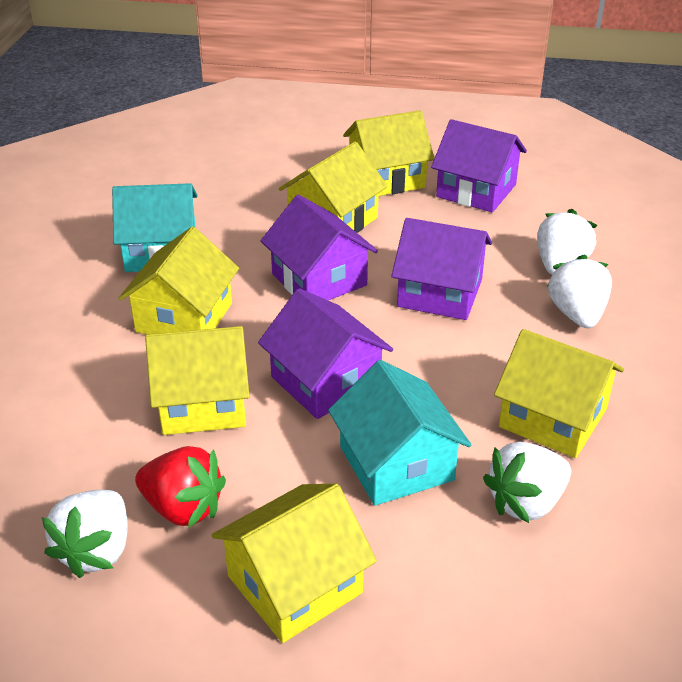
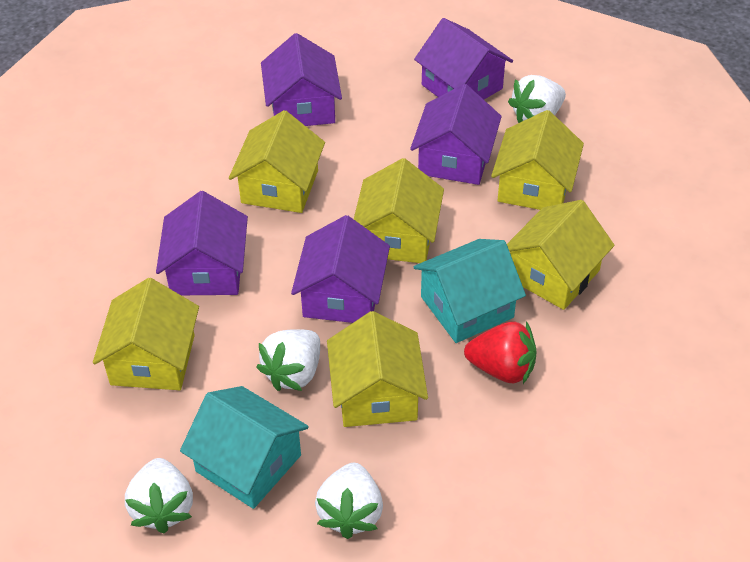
purple house: [258,288,393,419] [261,195,378,300] [391,218,492,320] [431,119,527,212] = 4 -> [156,191,248,295] [261,33,342,126] [291,215,390,323] [410,84,502,185] [414,18,513,99] = 5

